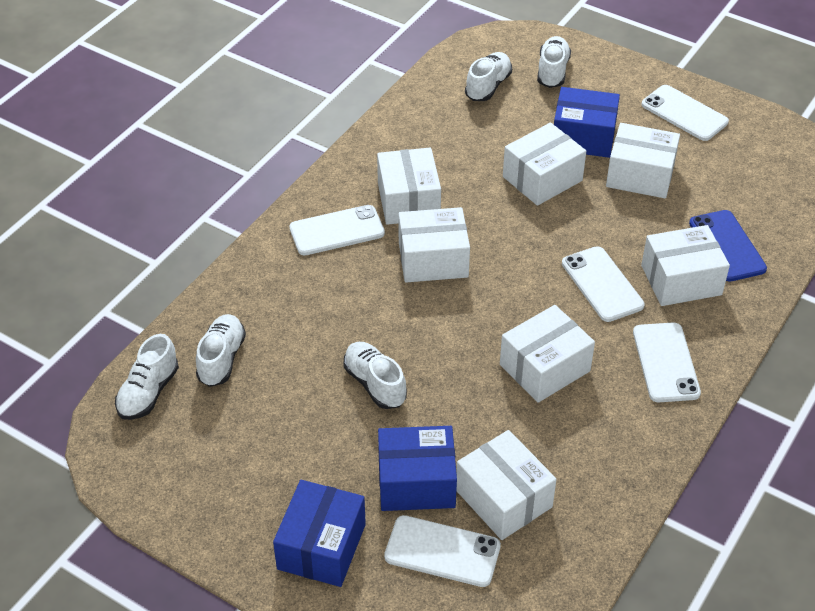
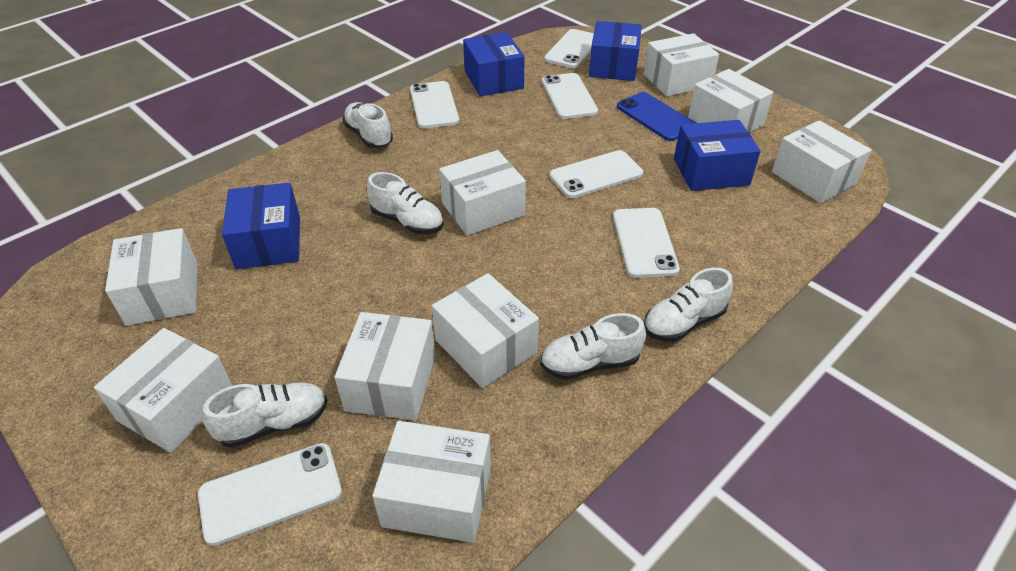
blue box: [273,480,366,587] [378,426,457,511] [554,87,620,158] = 3 -> [222,183,300,269] [463,32,525,96] [589,21,642,81] [674,120,761,191] = 4
white box: [377,148,441,225] [398,207,470,282] [456,430,557,540] [500,305,595,402] [503,123,586,206] [606,123,680,198] [641,225,730,306] = 7 -> [94,328,232,453] [105,228,198,326] [335,312,436,420] [372,421,491,543] [432,273,539,388] [439,150,526,236] [644,33,719,96] [688,69,773,133] [772,120,871,203] = 9
white phone: [289,205,385,255] [384,515,501,587] [562,246,645,322] [633,323,701,402] [642,85,729,141] = 5 -> [198,443,342,546] [410,81,459,129] [542,73,598,119] [544,29,594,68] [550,150,643,198] [613,208,680,278] = 6

